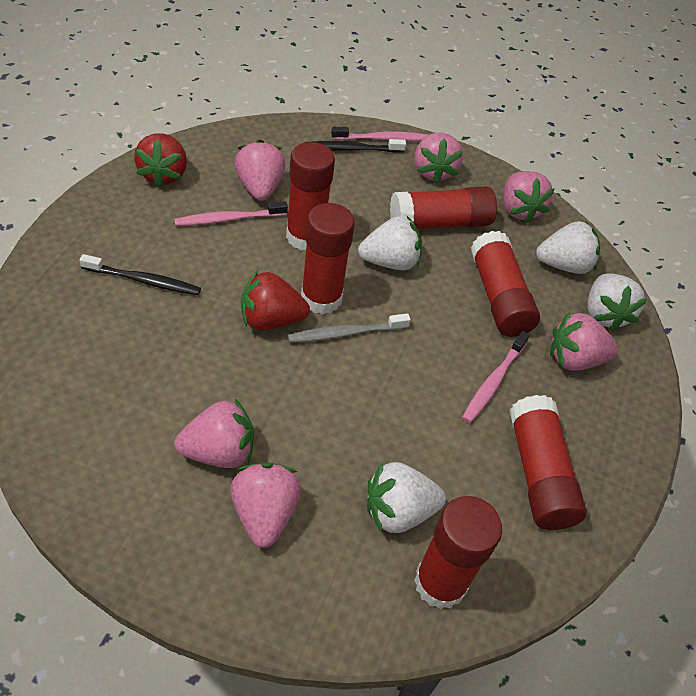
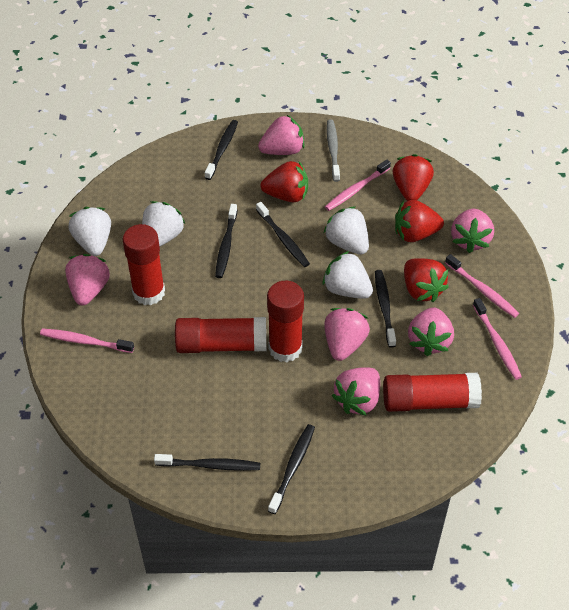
black toothbrush: [80,254,201,295] [312,139,406,153] = 2 -> [154,454,260,471] [205,120,238,180] [215,204,237,278] [256,202,310,267] [268,424,315,514] [375,270,396,348] = 6
pink toothbrush: [174,201,288,226] [331,127,428,141] [462,331,530,423] = 3 -> [40,328,134,353] [325,159,391,211] [445,254,519,318] [473,298,522,380] = 4
red glue stick: [286,142,335,250] [301,203,355,314] [390,186,497,229] [414,496,502,609] [470,231,540,337] [509,395,587,530] = 6 -> [122,224,165,305] [175,317,266,353] [267,281,304,362] [383,373,482,412] = 4
red strawberry: [134,133,187,188] [241,270,310,331] = 2 -> [260,161,308,202] [393,154,434,201] [395,200,444,242] [404,258,449,302] = 4

